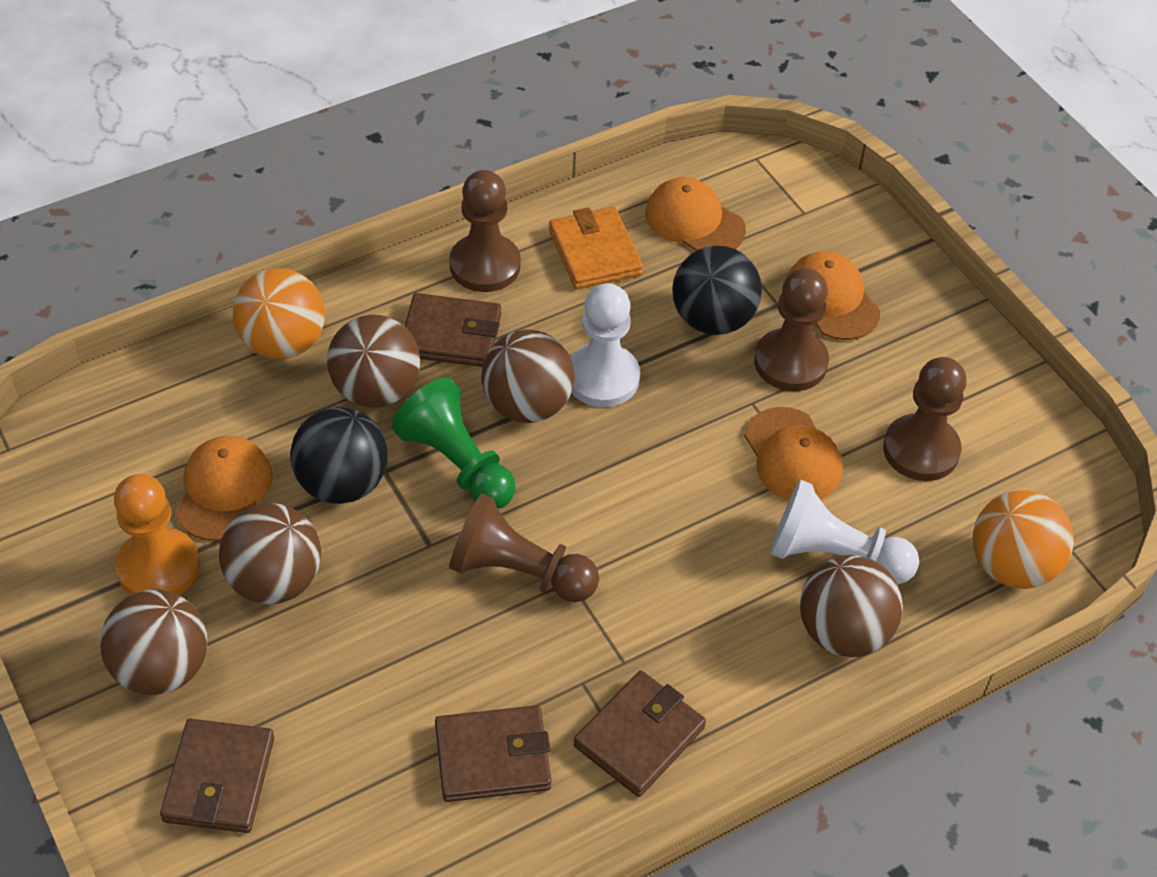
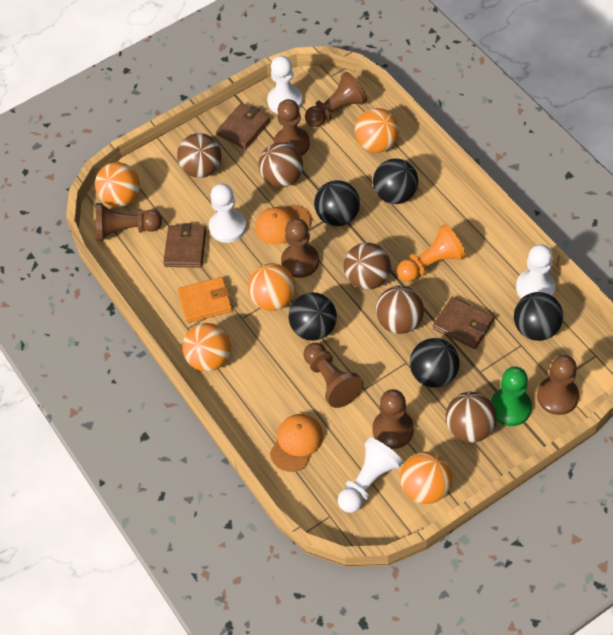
black ball: [290,407,388,504] [672,246,762,335] = 2 -> [289,292,337,341] [314,180,360,226] [373,159,418,204] [410,338,460,388] [514,292,563,341] = 5
brown pawn: [449,170,521,292] [449,494,599,602] [754,268,829,391] [883,357,966,481] = 4 -> [96,203,162,241] [274,99,310,156] [281,218,319,278] [303,343,363,408] [305,72,367,127] [372,389,414,449] [537,355,579,415] = 7
brown wallet: [160,719,274,833] [405,293,501,367] [435,705,551,802] [573,670,706,797] = 4 -> [163,223,206,268] [216,103,270,149] [433,297,494,349] = 3
orange ball: [233,268,325,359] [973,490,1074,589] = 2 -> [95,162,140,207] [182,323,231,372] [248,263,295,311] [355,108,399,153] [400,452,452,504] = 5
orange cap: [176,436,273,541] [645,177,746,251] [744,407,843,500] [786,251,880,340] = 4 -> [255,204,311,245] [270,414,323,472] = 2
white pawn: [570,283,640,407] [770,479,919,585] = 2 -> [209,184,246,243] [267,56,303,114] [338,438,403,513] [516,244,556,299] = 4

